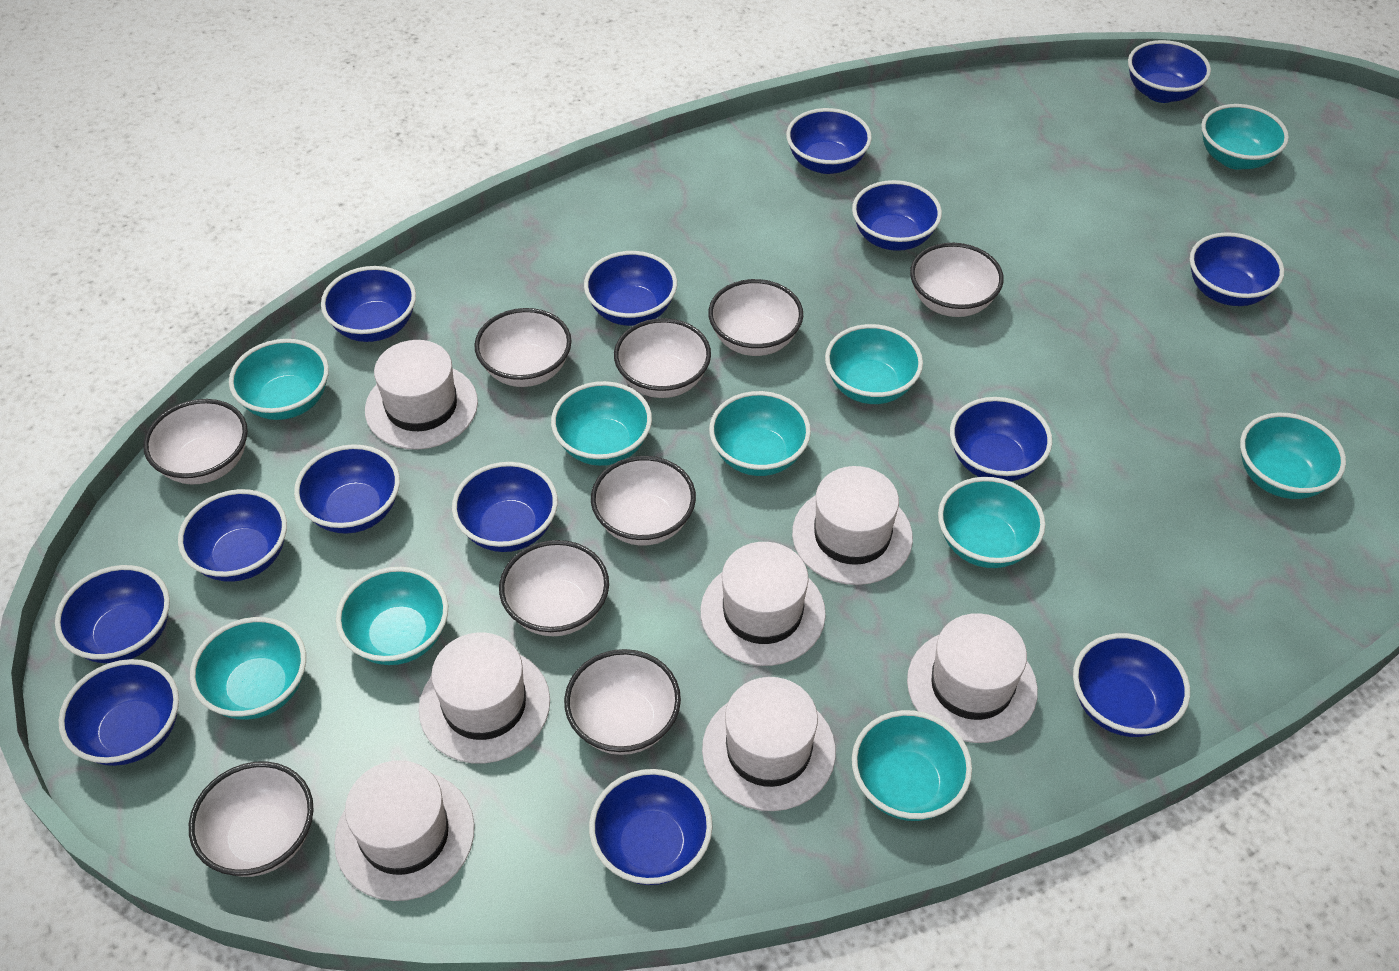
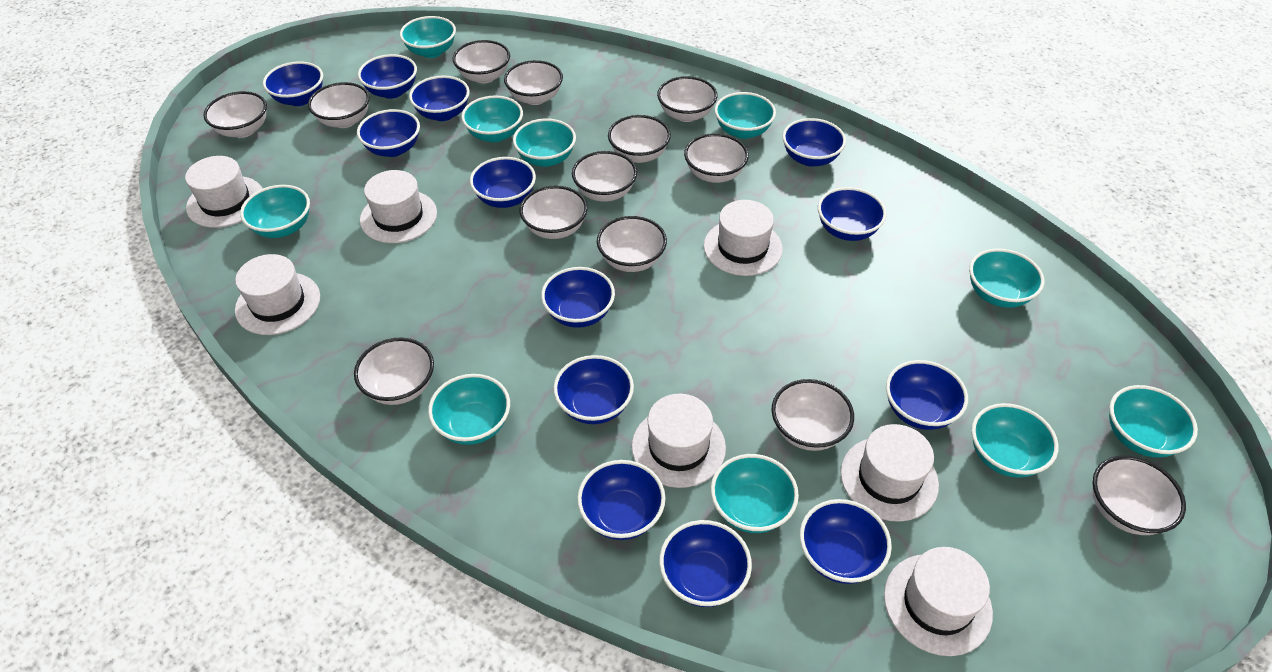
blue bowl: [55,565,170,663] [59,659,179,766] [178,489,287,582] [294,444,400,534] [321,266,416,342] [452,462,558,552] [584,251,677,326] [589,769,713,885] [786,108,872,174] [852,180,942,251] [950,397,1052,482] [1073,633,1190,737] [1128,40,1211,103] [1190,232,1284,306] = 14 -> [263,61,323,106] [357,109,420,157] [358,54,417,99] [409,76,470,121] [470,157,536,208] [541,267,615,328] [553,355,634,424] [577,460,665,540] [659,520,752,607] [782,118,846,167] [800,499,892,584] [818,187,887,241] [886,360,968,430] = 13
white bowl: [143,399,248,485] [189,761,314,877] [474,308,572,387] [499,540,609,636] [564,649,681,755] [591,456,696,546] [614,318,711,398] [708,279,803,356] [910,243,1004,317] = 9 -> [203,91,267,138] [308,82,370,128] [354,337,434,405] [453,40,510,84] [504,60,563,105] [520,186,588,239] [572,151,637,202] [597,216,667,272] [608,115,671,163] [657,76,717,122] [684,133,749,183] [772,379,854,451] [1093,456,1186,535] = 13

